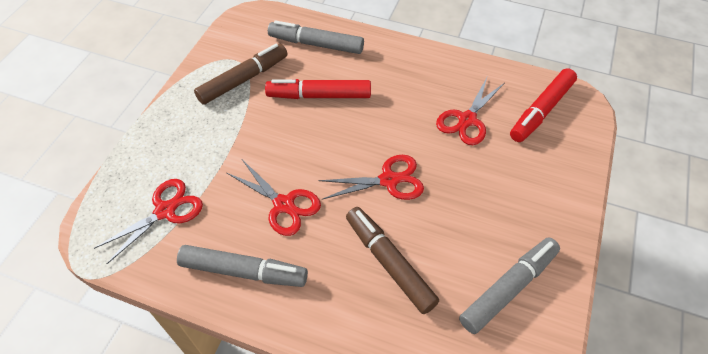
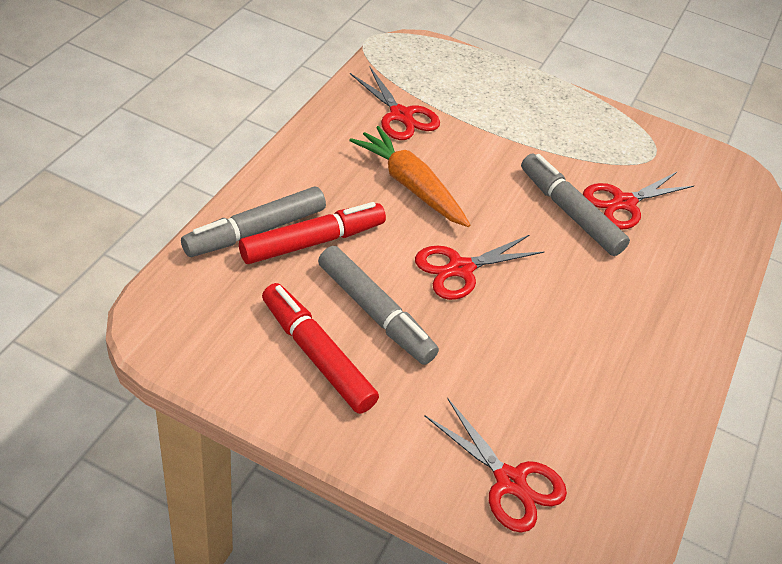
brown marker: [194,44,288,105] [346,207,439,314] = 2 -> none = 0
orange carrot: none = 0 -> [349,126,470,227] = 1

